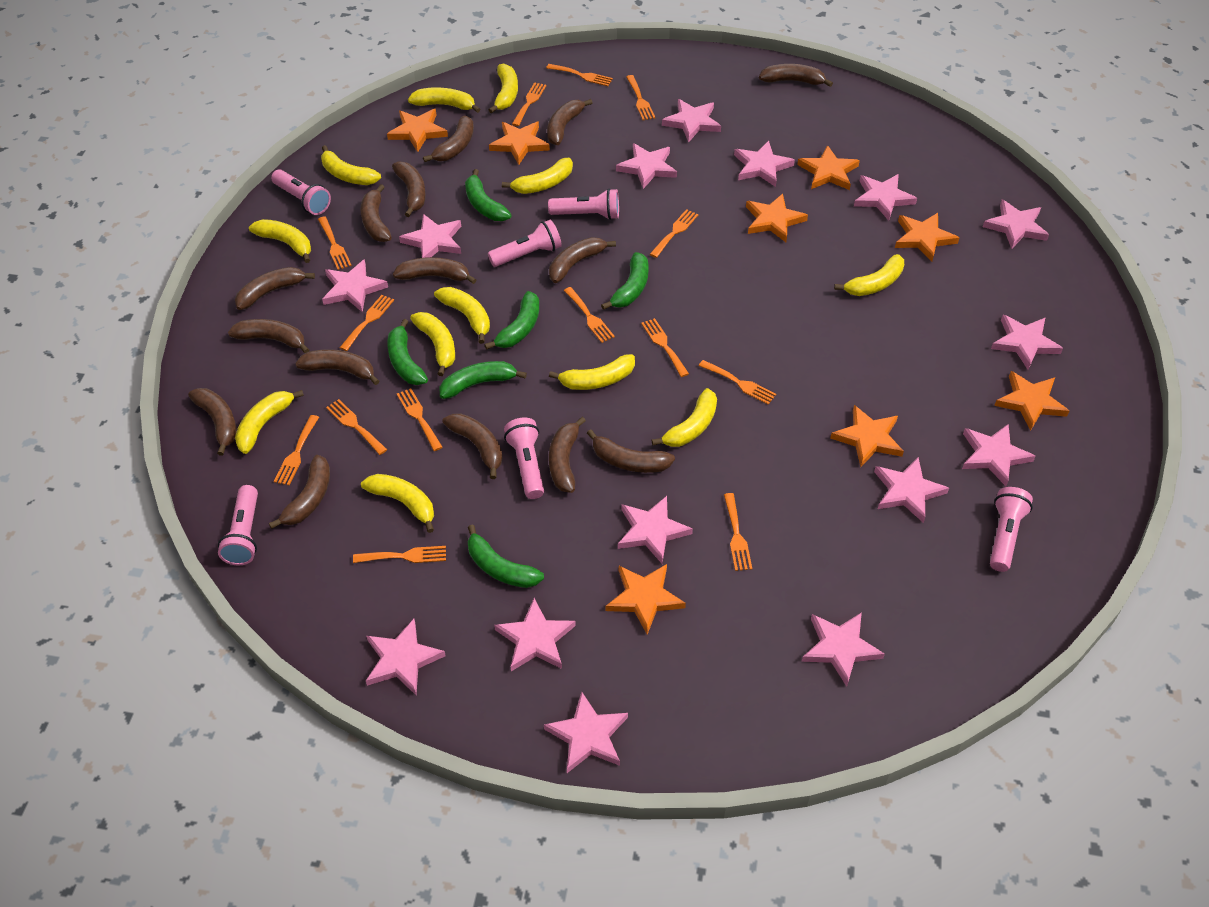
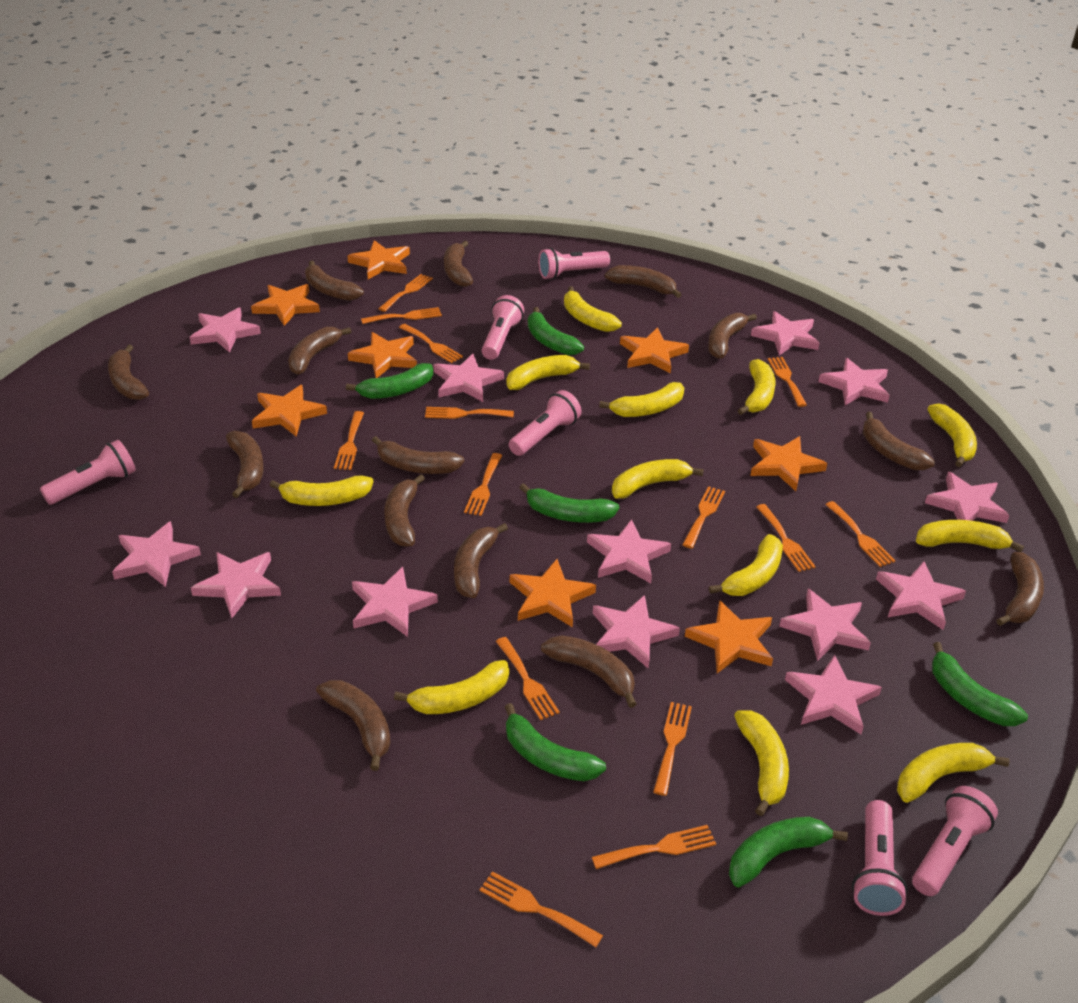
brown banana: [188,388,237,456] [228,319,309,353] [235,267,315,310] [269,455,330,529] [295,349,379,385] [360,184,392,242] [392,161,426,217] [393,257,476,284] [423,116,474,162] [442,413,503,479] [547,99,593,145] [549,237,616,283] [549,417,586,493] [587,429,675,473] [759,64,833,87] = 15 -> [108,344,149,400] [226,431,264,498] [288,327,351,375] [305,261,364,301] [316,680,390,771] [372,436,464,474] [384,474,425,547] [444,241,473,287] [454,523,508,598] [541,635,636,708] [605,265,682,298] [708,313,757,359] [863,412,935,470] [996,552,1044,626] = 14
pink star: [322,259,388,312] [366,619,446,695] [399,214,461,258] [494,598,576,671] [544,691,628,773] [616,143,677,189] [618,496,693,564] [662,99,721,143] [734,141,795,187] [802,612,885,687] [854,174,917,221] [874,457,949,523] [962,424,1036,486] [983,200,1049,249] [991,315,1063,370] = 15 -> [112,521,201,587] [190,307,261,353] [191,552,281,618] [352,567,438,637] [433,354,504,402] [587,519,671,583] [593,595,680,668] [751,311,819,355] [779,589,871,661] [785,655,882,734] [818,358,890,405] [876,561,966,630] [925,472,1009,523] = 13

